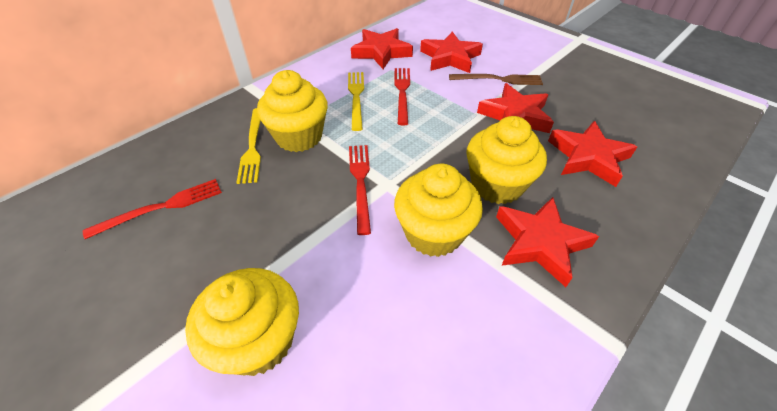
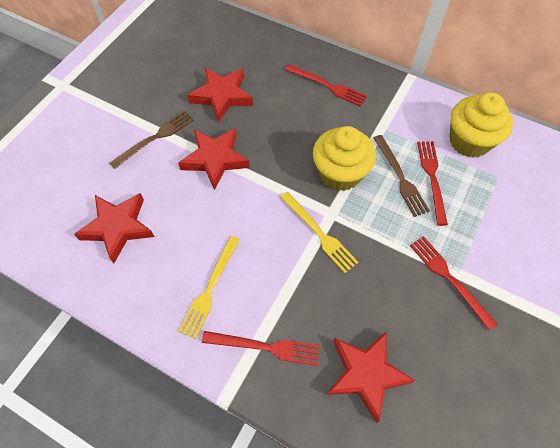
brown fork: [449,74,543,85] = 1 -> [109,111,194,169] [373,135,430,217] = 2
red fork: [83,179,222,239] [349,145,371,235] [394,68,410,125] = 3 -> [202,331,320,366] [285,64,367,107] [410,236,498,331] [417,141,448,226] = 4
red star: [351,28,413,69] [420,32,483,73] [477,83,554,133] [496,197,599,287] [548,121,637,187] = 5 -> [74,193,154,263] [178,128,250,190] [187,68,253,122] [327,331,416,423] = 4
yellow cupcake: [185,268,299,376] [257,70,328,152] [394,164,483,257] [466,116,547,204] = 4 -> [313,126,376,191] [450,92,513,158] = 2

